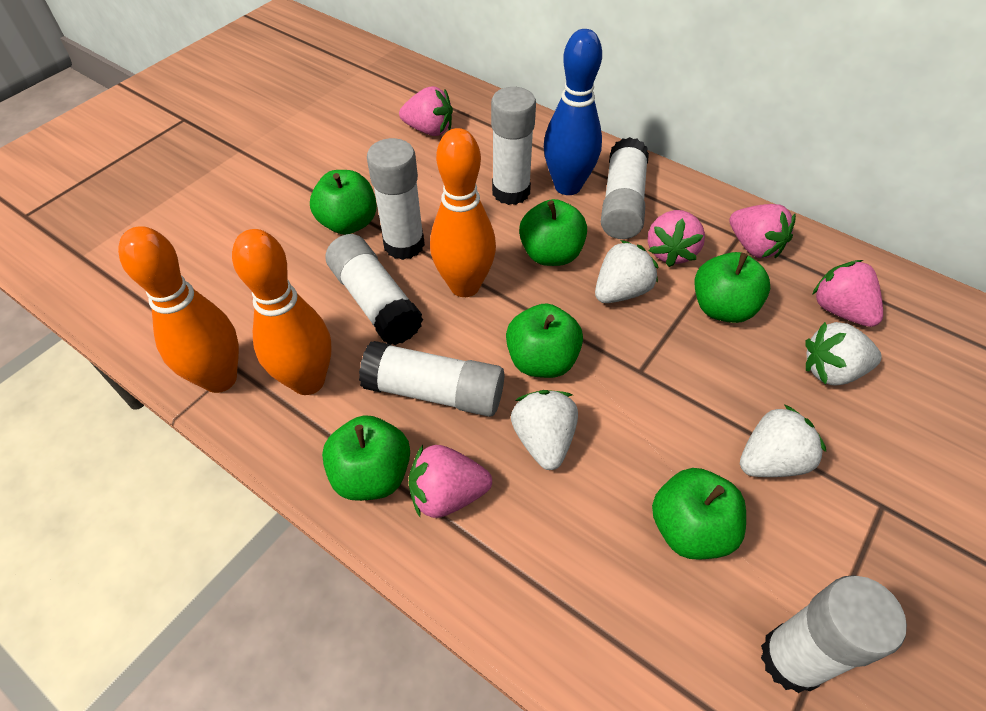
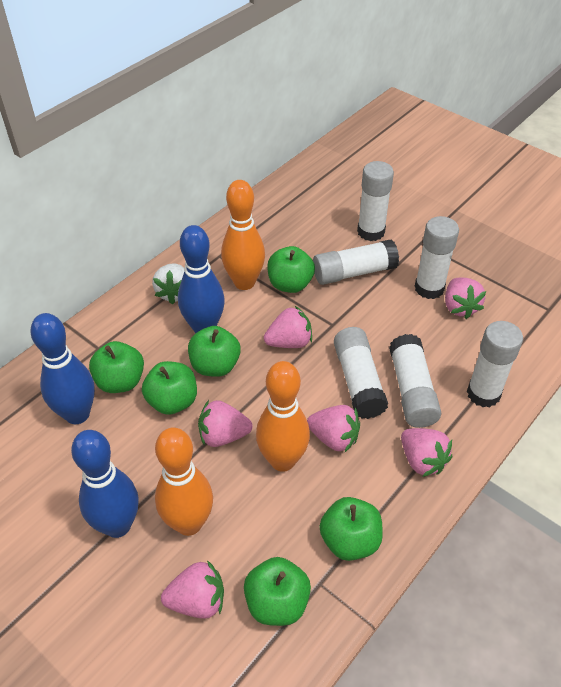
blue bowling pin: [544,29,602,195] = 1 -> [30,313,95,424] [71,430,139,538] [178,225,225,333] = 3
pink strawberry: [399,86,453,136] [408,445,492,518] [648,210,705,267] [729,204,796,258] [812,260,883,327] = 5 -> [161,560,224,619] [198,400,253,447] [264,306,312,348] [307,405,360,452] [401,428,452,477] [445,278,486,319] = 6
white strawberry: [511,390,578,470] [595,240,658,303] [740,404,826,477] [805,322,882,386] = 4 -> [152,263,184,305] = 1

